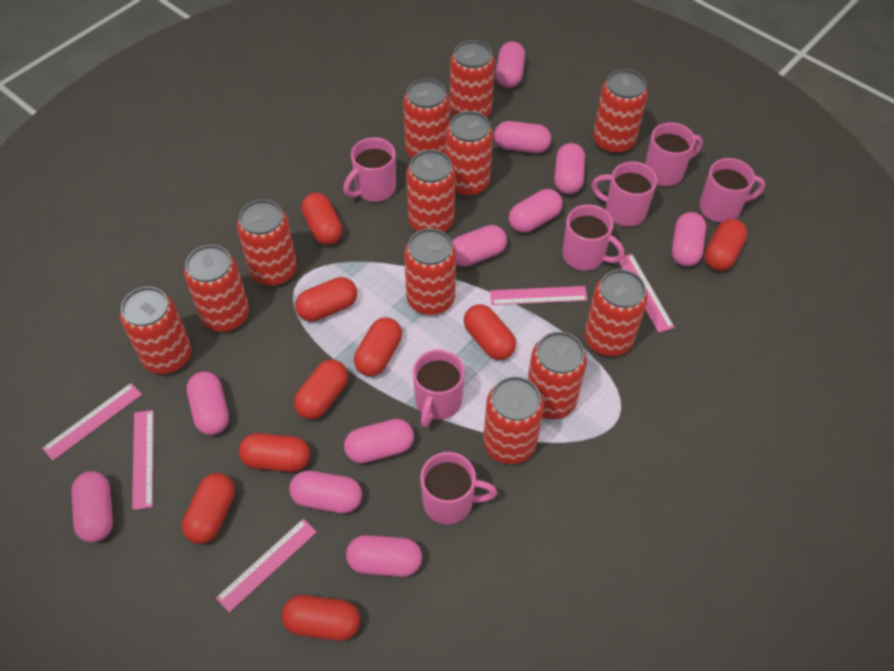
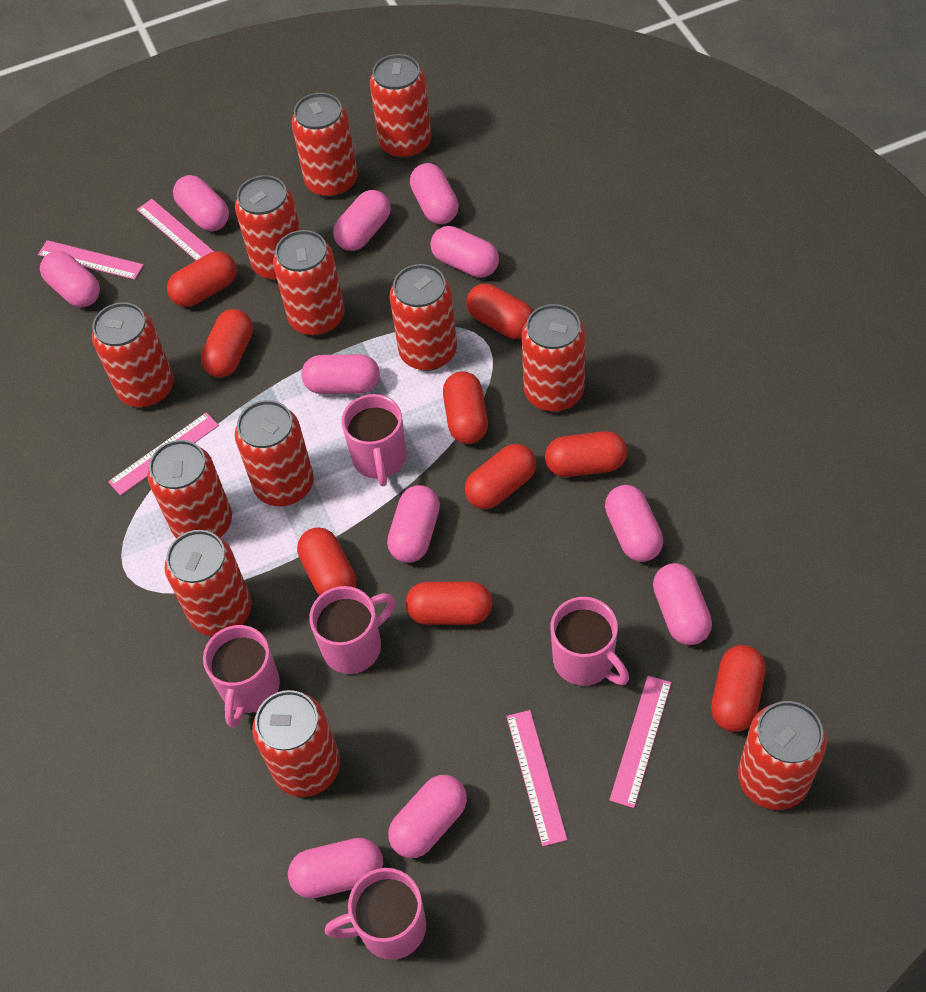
pink mug: [343,137,396,202] [413,350,465,427] [420,452,497,525] [562,204,624,271] [592,161,657,226] [645,122,703,186] [699,158,765,223] = 7 -> [203,625,280,728] [309,586,396,674] [325,868,426,960] [342,394,407,486] [550,597,629,686] = 5

